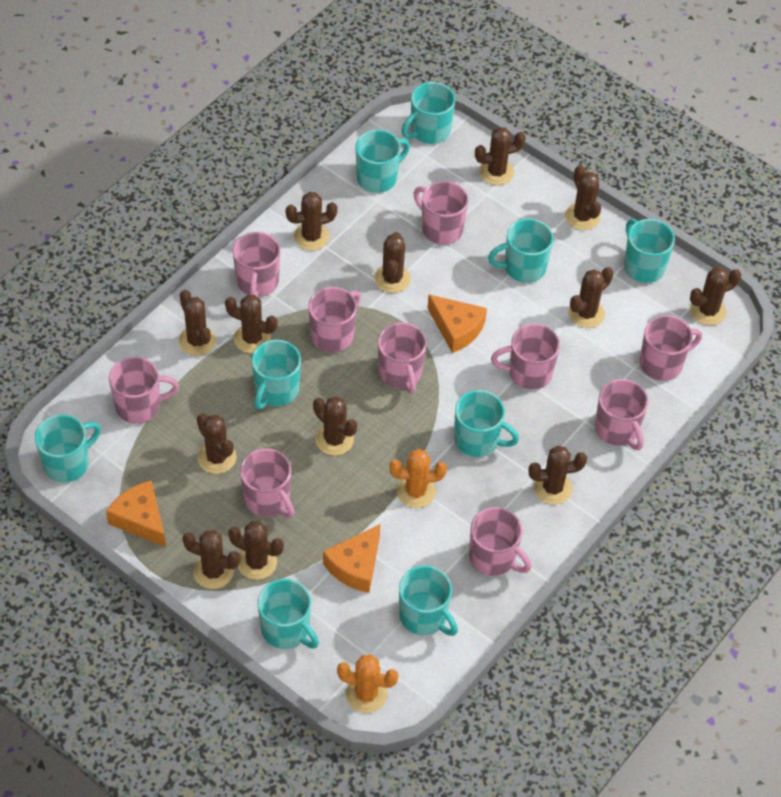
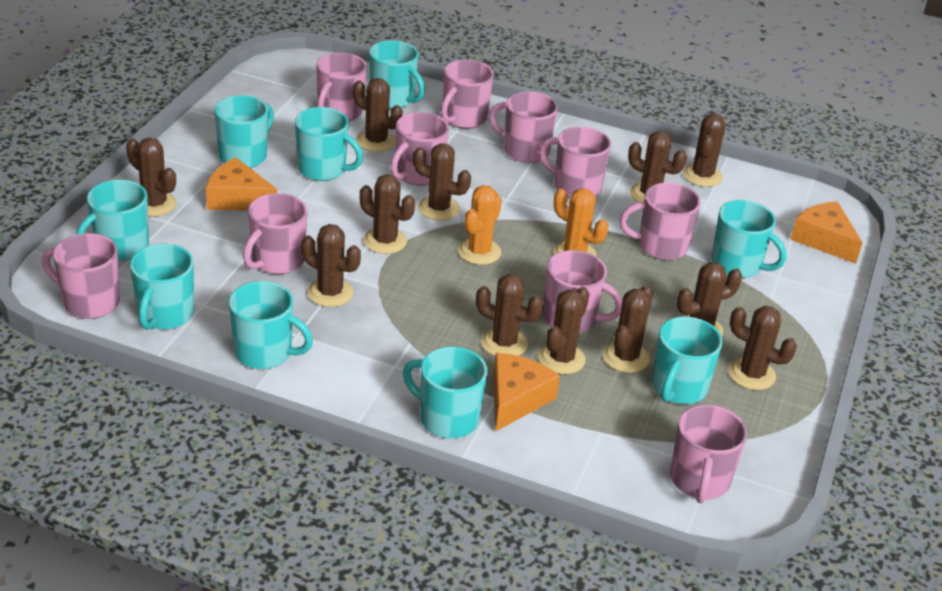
brown cactus: [179,290,216,356] [182,530,240,589] [197,413,236,474] [225,295,278,353] [228,521,284,580] [285,192,338,251] [313,396,357,456] [374,232,411,293] [475,127,526,185] [528,446,587,504] [565,165,601,230] [568,267,614,328] [690,267,741,325] = 13 -> [126,137,177,217] [301,224,361,307] [353,78,403,152] [360,174,415,254] [413,143,471,221] [476,274,543,356] [538,287,589,374] [603,285,653,373] [628,131,687,202] [677,262,742,336] [683,113,725,187] [729,306,797,390] = 12

